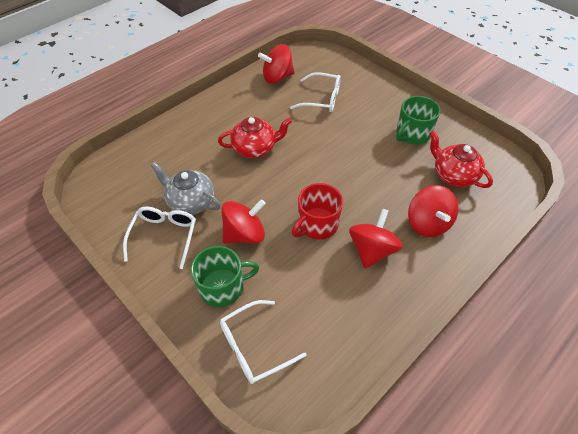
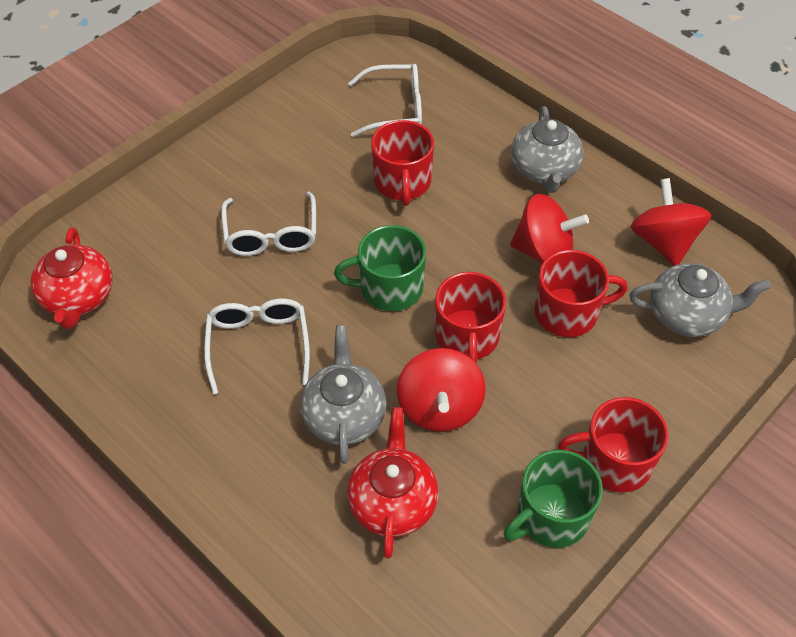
grey teapot: [151,162,221,215] = 1 -> [300,325,386,464] [511,106,583,193] [629,263,771,337] = 3
red mug: [292,183,343,239] = 1 -> [371,120,434,206] [435,272,506,364] [534,250,628,337] [558,397,668,493] = 4
red spinning top: [222,199,266,243] [258,44,295,84] [349,208,403,269] [408,185,458,237] = 4 -> [397,348,486,432] [510,194,589,264] [631,178,711,266] = 3

